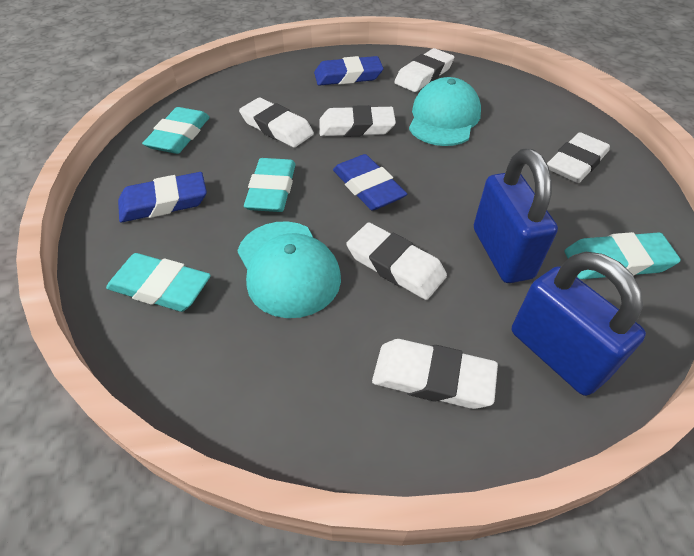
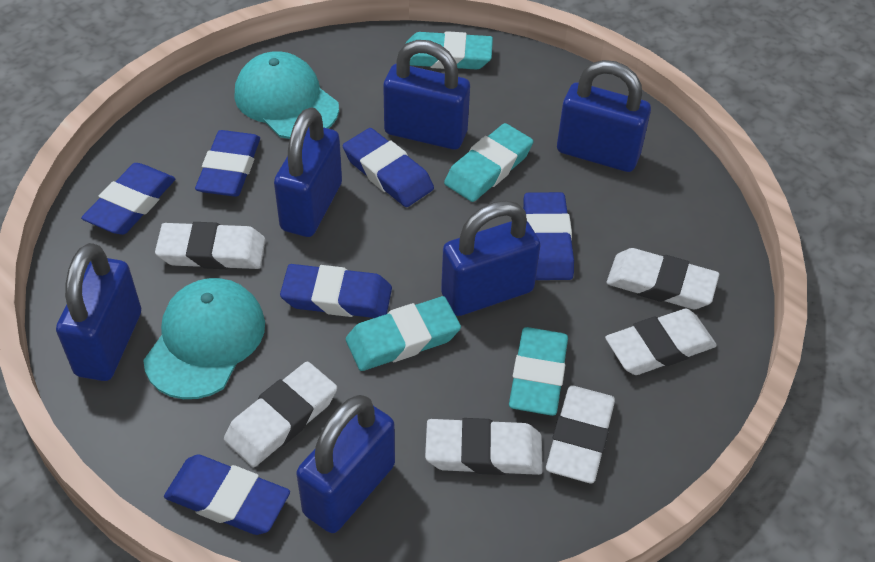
blue eraser: [118,172,207,222] [314,56,384,86] [333,154,407,211] = 3 -> [81,163,175,235] [164,455,290,535] [195,130,260,197] [280,264,392,318] [343,128,434,207] [523,192,574,280] = 6
blue padlock: [474,149,558,283] [512,252,646,396] = 2 -> [56,243,141,381] [274,107,342,237] [296,395,395,533] [383,40,470,150] [441,200,540,316] [557,60,651,172] = 6

